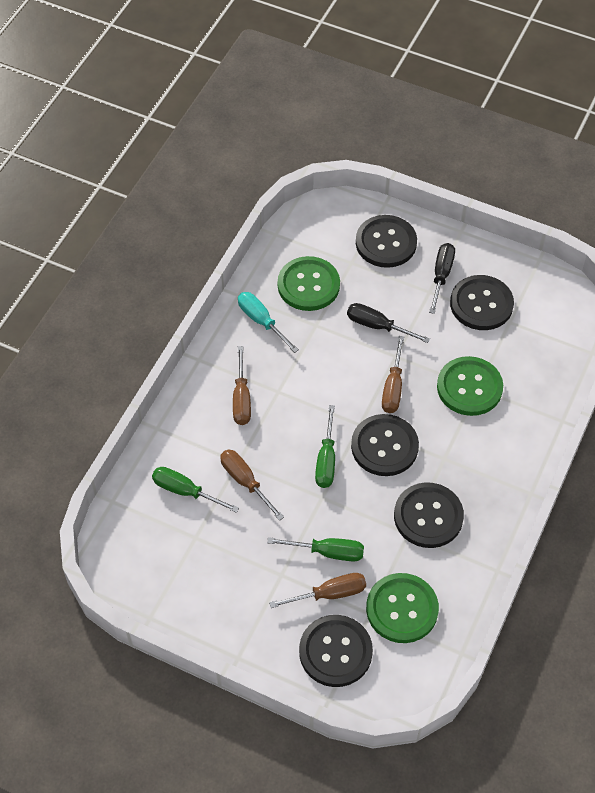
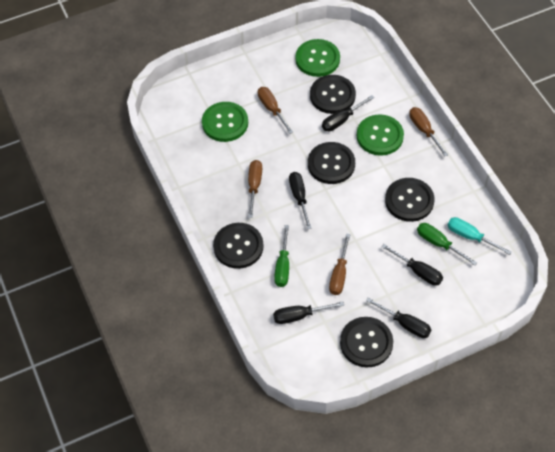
black screwdriver: [347,303,430,343] [429,243,455,314] = 2 -> [273,301,344,324] [289,172,312,229] [322,95,374,132] [366,298,431,338] [381,244,443,286] = 5
green screwdriver: [152,467,239,513] [267,537,364,562] [315,405,335,488] = 3 -> [274,225,289,287] [417,223,477,266] = 2

